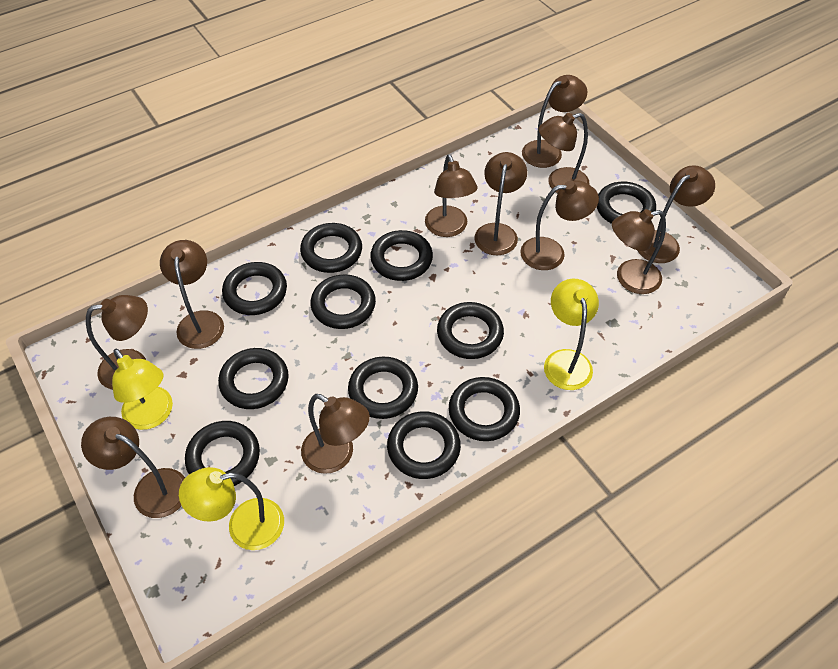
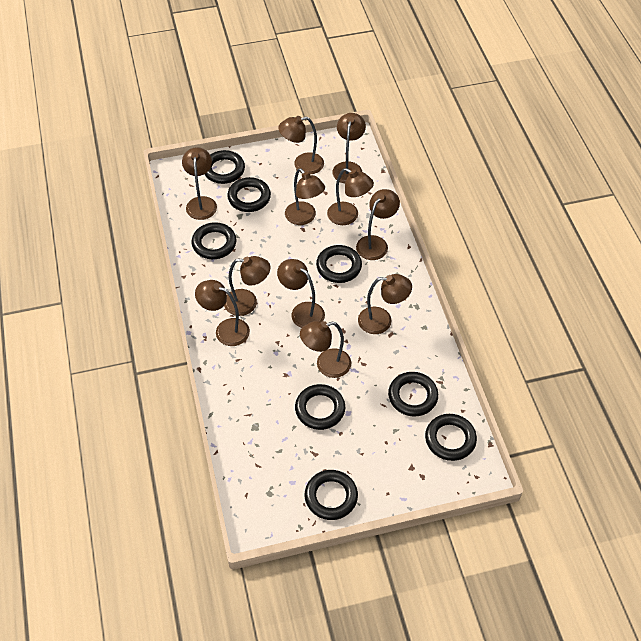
black ring: [185,421,260,486] [218,348,289,409] [222,262,287,315] [300,223,362,273] [310,274,376,329] [348,357,418,419] [370,230,433,281] [387,411,461,479] [437,302,504,359] [449,377,520,441] [597,182,656,224] = 11 -> [192,222,236,259] [205,150,245,184] [227,177,271,212] [295,384,345,430] [305,470,358,520] [316,245,362,283] [388,372,438,416] [425,414,477,461] = 8
yellow lamp: [112,349,173,430] [179,467,284,550] [544,279,599,390] = 3 -> none = 0

